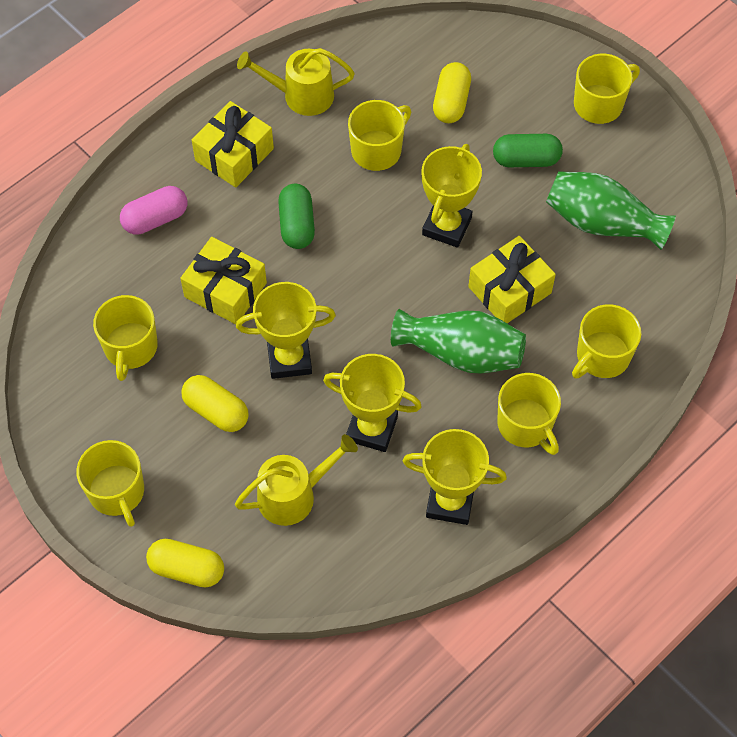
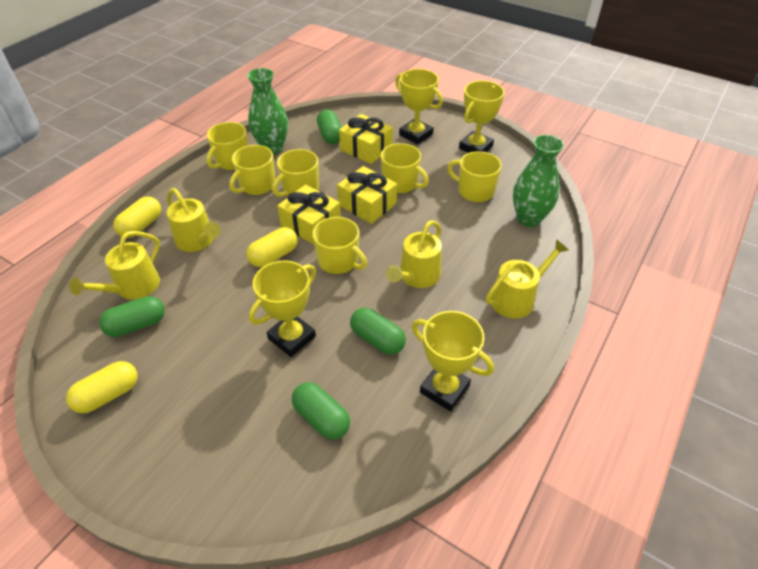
green capsule: [278,184,315,249] [493,134,563,167] = 2 -> [99,296,165,337] [292,382,350,440] [317,109,342,144] [350,308,406,355] = 4
pink capsule: [120,186,187,235] = 1 -> none = 0
yellow watering can: [235,434,358,526] [237,48,355,116] = 2 -> [69,231,160,300] [167,188,221,252] [386,220,442,288] [486,239,569,319] = 4

